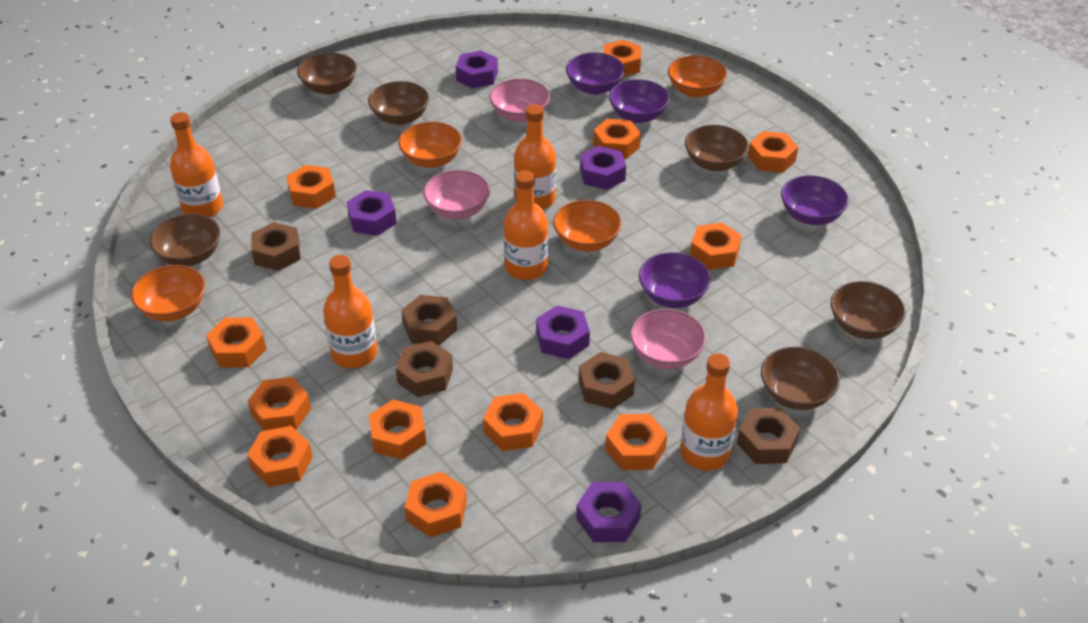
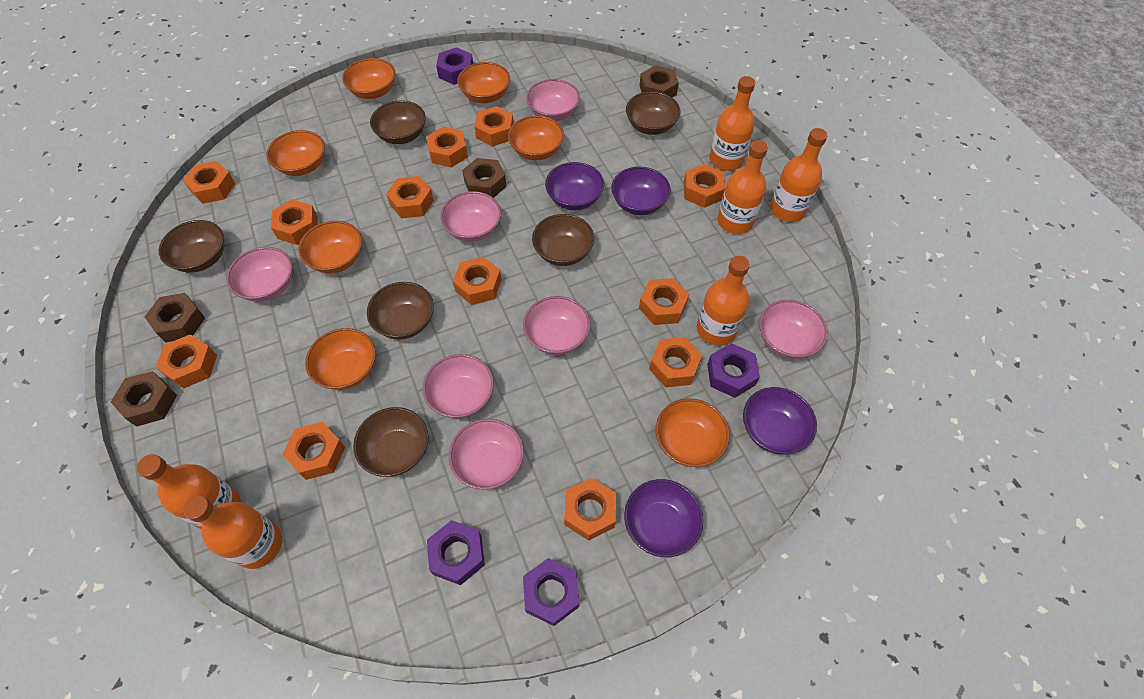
brown nut: [251,222,301,271] [396,341,453,397] [402,295,457,346] [579,352,635,409] [737,408,800,464] = 5 -> [111,371,177,427] [145,293,205,342] [462,158,506,198] [639,65,679,97] = 4
orange bottle: [170,112,223,217] [323,255,377,369] [504,170,548,280] [514,104,556,210] [680,353,738,471] = 5 -> [137,454,241,529] [183,495,282,569] [697,256,750,346] [709,76,755,171] [717,140,768,234] [770,128,828,222] = 6
orange bowl: [131,265,205,322] [398,122,462,168] [553,200,622,252] [668,55,727,98] = 4 -> [266,130,325,176] [298,221,362,273] [305,328,376,390] [342,58,395,99] [457,62,510,103] [508,115,564,160] [656,398,730,467] = 7
pink bowl: [423,170,490,219] [489,79,550,122] [630,309,706,369] = 3 -> [226,247,293,302] [423,354,494,418] [440,191,501,242] [449,419,524,490] [523,296,590,355] [526,79,580,121] [759,300,828,359] = 7
purple nut: [347,190,397,236] [456,50,498,89] [536,305,590,359] [576,482,642,542] [580,146,626,190] = 5 -> [427,520,485,585] [436,47,473,85] [523,558,579,626] [707,343,760,398] = 4

